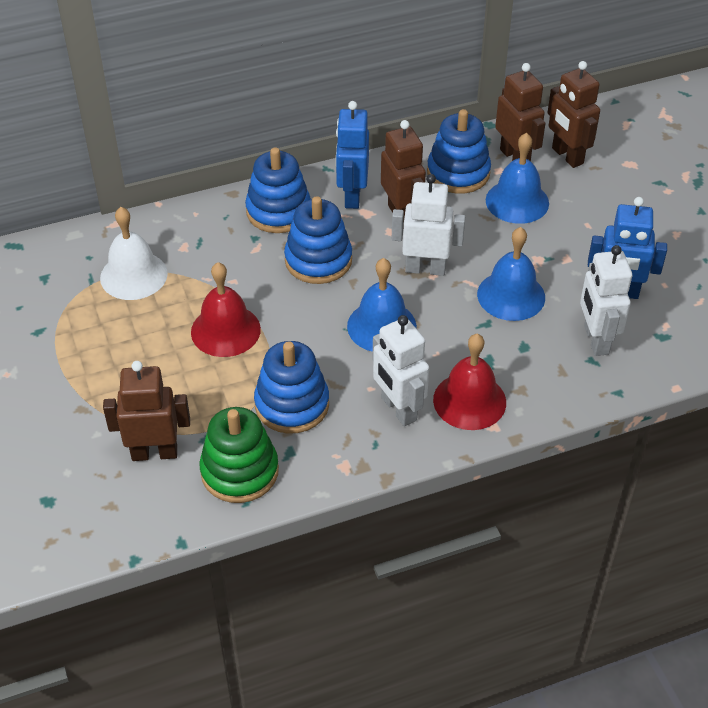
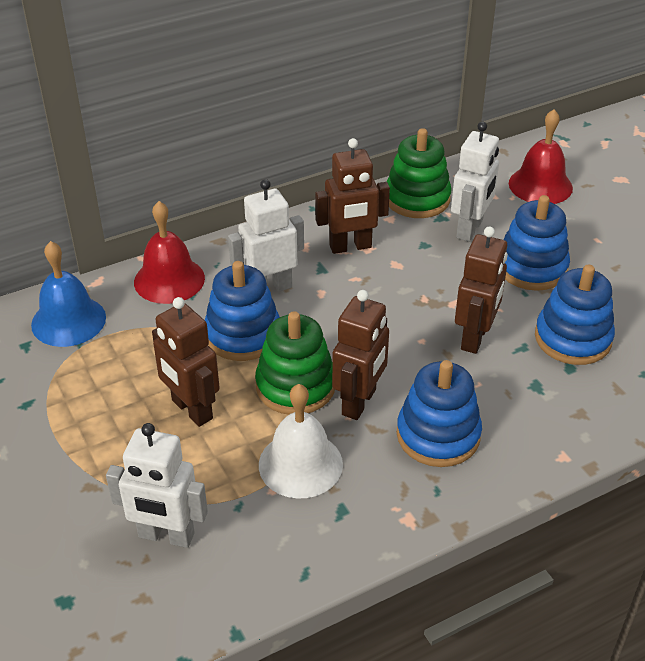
blue bell: [347,258,417,352] [477,227,545,321] [486,133,549,224] = 3 -> [31,241,106,347] = 1
blue robot: [336,101,369,209] [588,197,667,299] = 2 -> none = 0
green stacking toy: [199,407,279,503] = 1 -> [255,311,335,415] [386,128,452,218] = 2

